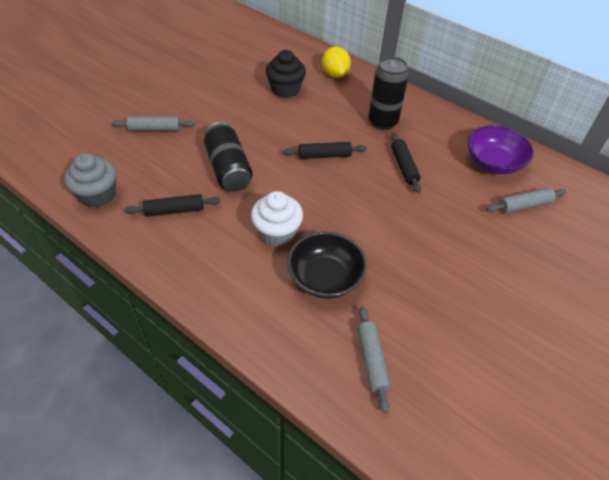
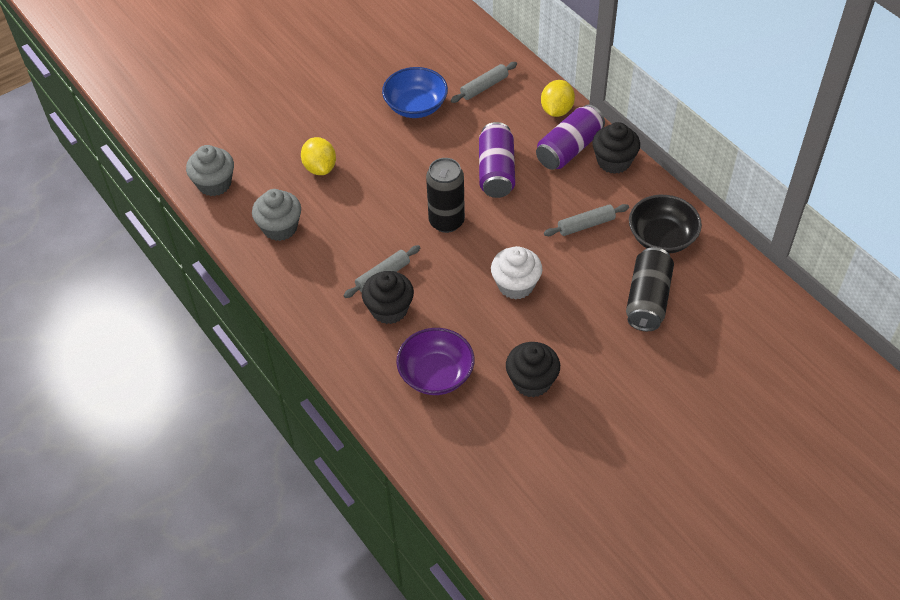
black cupcake: [266,50,306,98] = 1 -> [362,271,414,324] [506,342,560,398] [592,122,640,174] = 3
black rolling pin: [125,194,221,217] [283,142,367,159] [391,133,421,193] = 3 -> none = 0
blue bowl: none = 0 -> [382,67,448,118] = 1
grey cupcake: [64,153,117,208] = 1 -> [186,145,234,196] [252,189,301,241] = 2
purple can: none = 0 -> [479,122,515,198] [536,105,605,170] = 2
yellow lemon: [322,46,351,78] = 1 -> [301,137,336,175] [541,80,575,117] = 2

